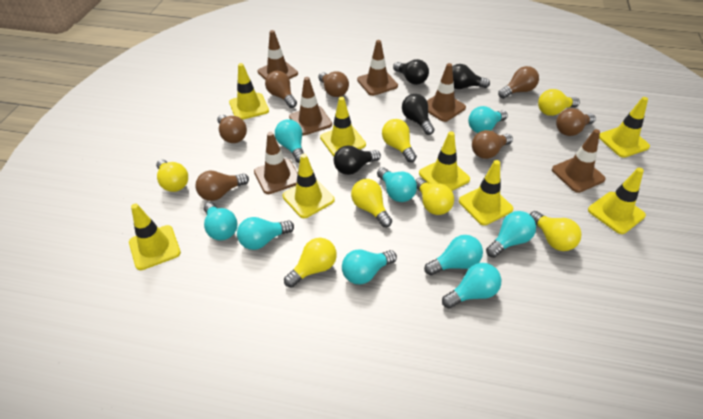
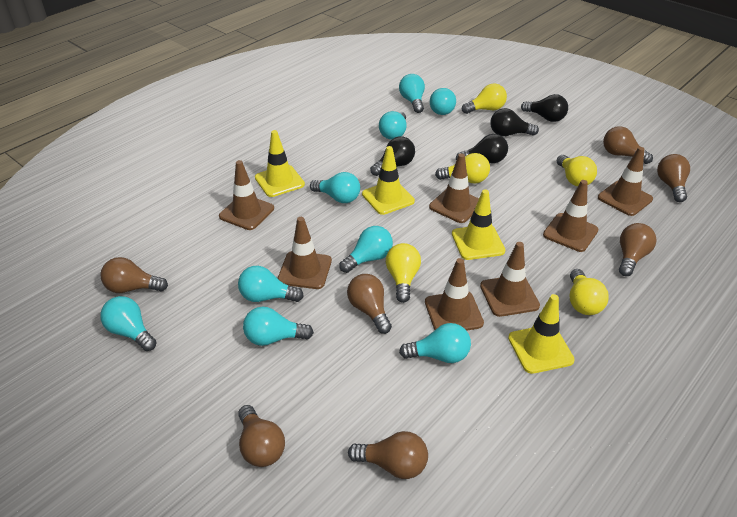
brown traffic cone: [254,132,298,194] [257,30,298,80] [289,77,332,136] [357,40,398,96] [427,63,466,122] [552,129,606,193] = 6 -> [219,160,274,230] [278,217,332,289] [425,258,484,331] [429,153,479,223] [480,242,540,317] [543,180,598,252] [598,147,653,216] = 7
yellow light bulb: [156,159,188,192] [284,238,337,288] [351,179,392,227] [382,119,417,162] [415,178,454,215] [530,211,581,251] [538,89,580,116] = 7 -> [386,243,421,303] [435,153,490,184] [462,83,507,114] [556,155,597,186] [570,269,609,315] = 5
yellow traffic cone: [129,204,181,270] [229,63,269,120] [283,153,335,218] [320,97,366,156] [419,131,470,191] [459,160,513,225] [588,168,646,234] [599,97,650,158] = 8 -> [255,130,305,197] [362,146,415,215] [452,189,505,260] [508,294,575,374] = 4

